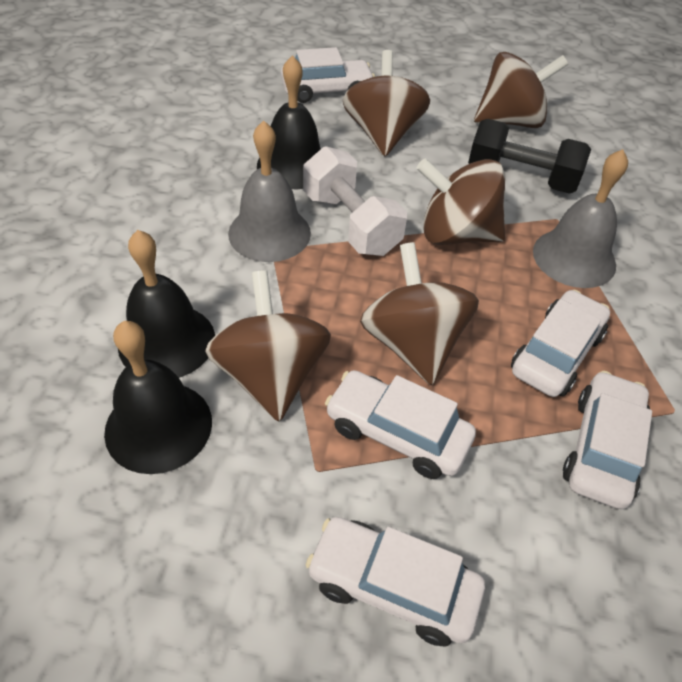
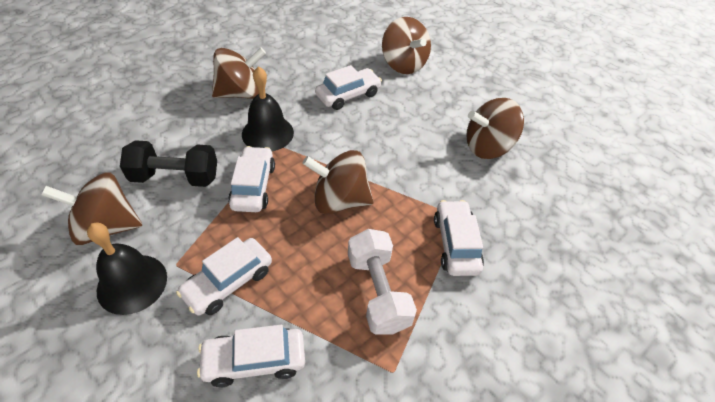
black bell: [104,321,212,474] [118,230,215,378] [257,55,321,189] = 3 -> [87,223,167,315] [242,66,294,151] = 2
grey bell: [228,120,311,262] [533,149,628,288] = 2 -> none = 0

